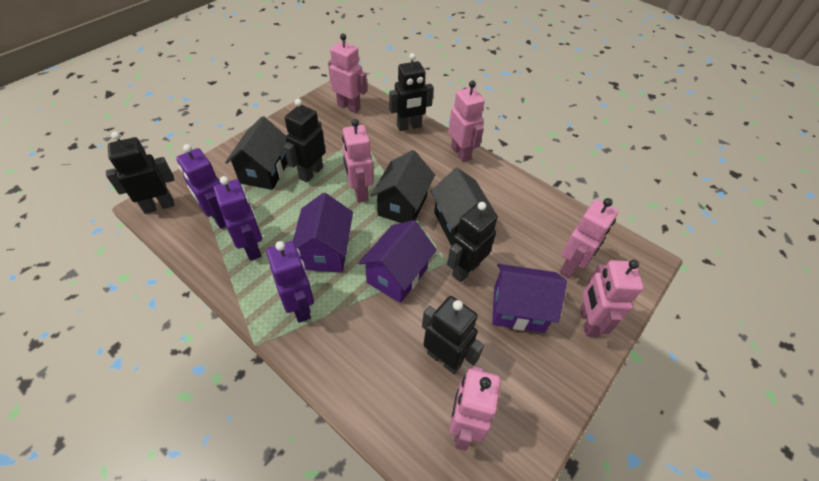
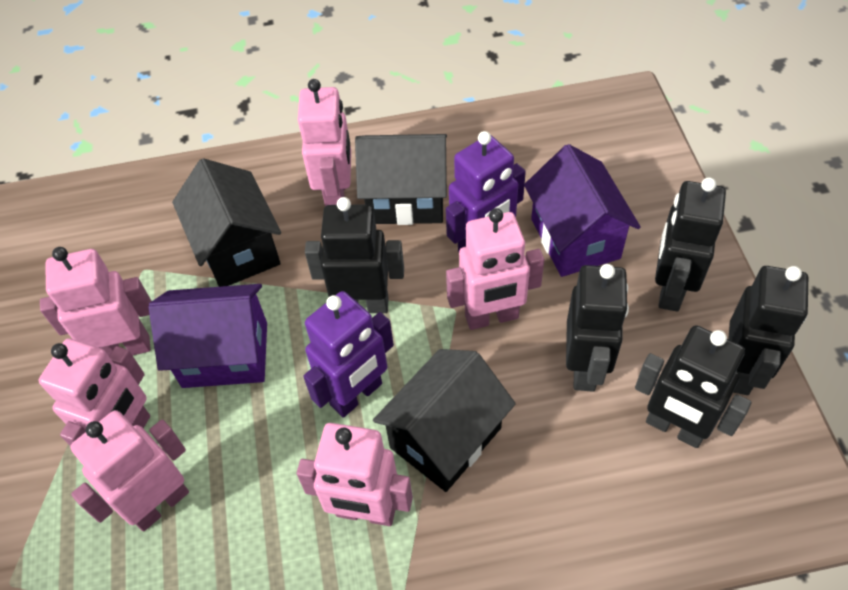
purple house: [293,193,353,273] [358,220,437,303] [492,264,567,333] = 3 -> [148,284,267,388] [524,144,640,277] = 2
purple robot: [176,144,226,229] [213,176,262,261] [266,241,314,323] = 3 -> [303,291,394,417] [446,131,526,252] = 2

